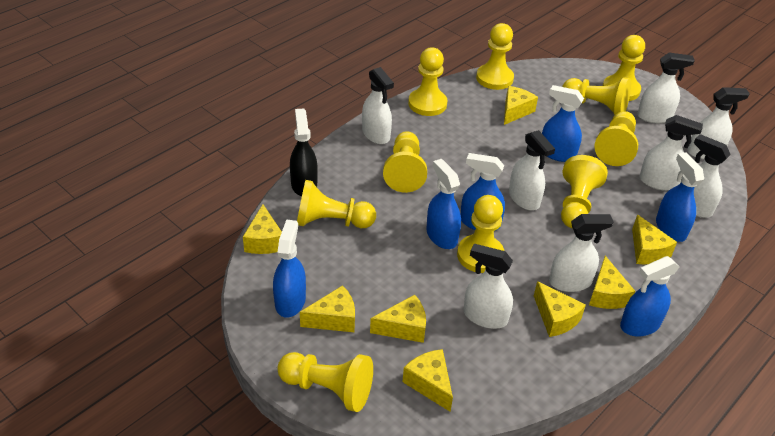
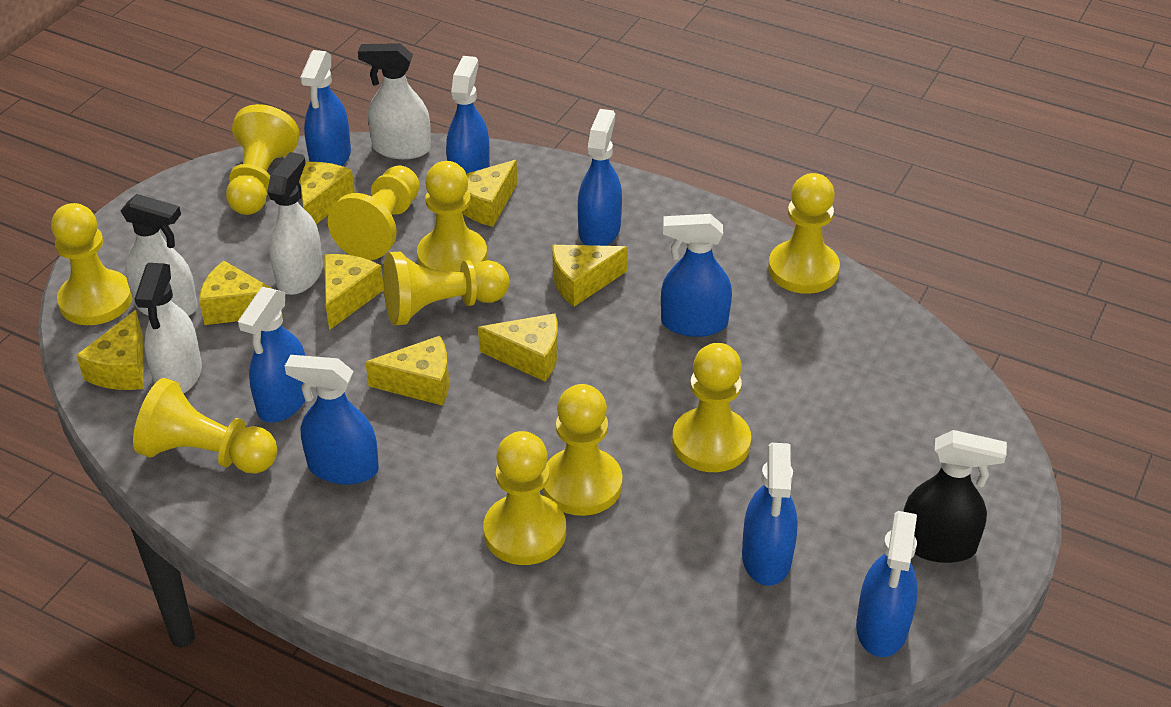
blue spray bottle: [273,219,306,318] [426,159,461,249] [461,153,505,231] [542,85,584,162] [620,256,679,337] [656,153,704,242] = 6 -> [238,287,306,423] [285,355,379,485] [300,50,351,166] [446,56,490,174] [578,109,622,246] [661,214,732,337] [742,443,797,586] [856,511,918,657] = 8
white spray bottle: [362,67,394,144] [464,244,513,329] [509,130,555,210] [549,214,614,292] [637,53,695,123] [640,115,703,191] [680,134,731,218] [688,87,750,159] = 8 -> [120,194,198,316] [135,263,202,394] [267,152,323,295] [358,43,431,159] = 4

